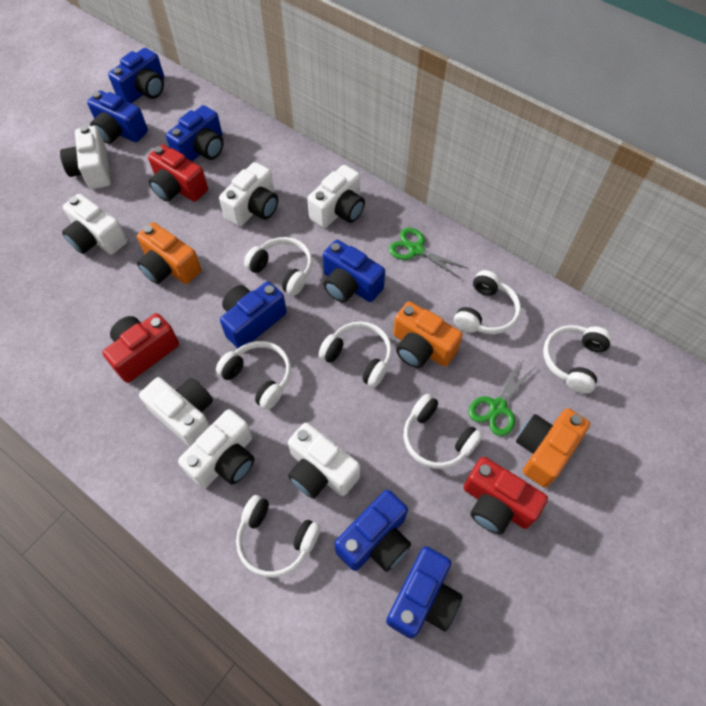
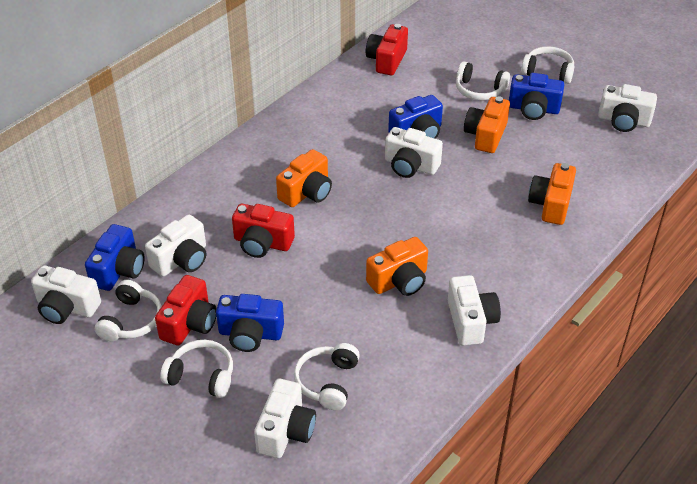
blue camera: [87,90,148,144] [108,48,164,103] [166,105,223,161] [220,281,287,348] [323,240,385,303] [335,490,411,572] [386,546,463,639] = 7 -> [85,224,145,291] [216,294,284,352] [388,95,443,139] [509,73,564,120] = 4
green scissors: [389,228,467,278] [468,360,535,436] = 2 -> none = 0
orange camera: [137,222,201,284] [393,301,463,368] [516,408,590,487] = 3 -> [276,149,332,207] [366,237,428,296] [464,96,510,153] [528,163,576,225] = 4
white camera: [60,126,111,189] [62,194,127,254] [139,377,213,447] [178,409,255,488] [219,162,278,226] [288,423,360,499] [307,165,365,228] = 7 -> [31,265,101,324] [145,214,206,277] [254,379,316,458] [385,127,443,178] [448,275,501,346] [598,84,657,132] = 6
white headphones: [216,341,291,410] [236,495,321,578] [244,237,312,296] [319,322,392,388] [404,394,483,469] [454,270,521,334] [543,325,612,394] = 7 -> [95,280,162,341] [160,340,233,398] [294,343,360,410] [456,61,510,100] [521,46,575,84] = 5

